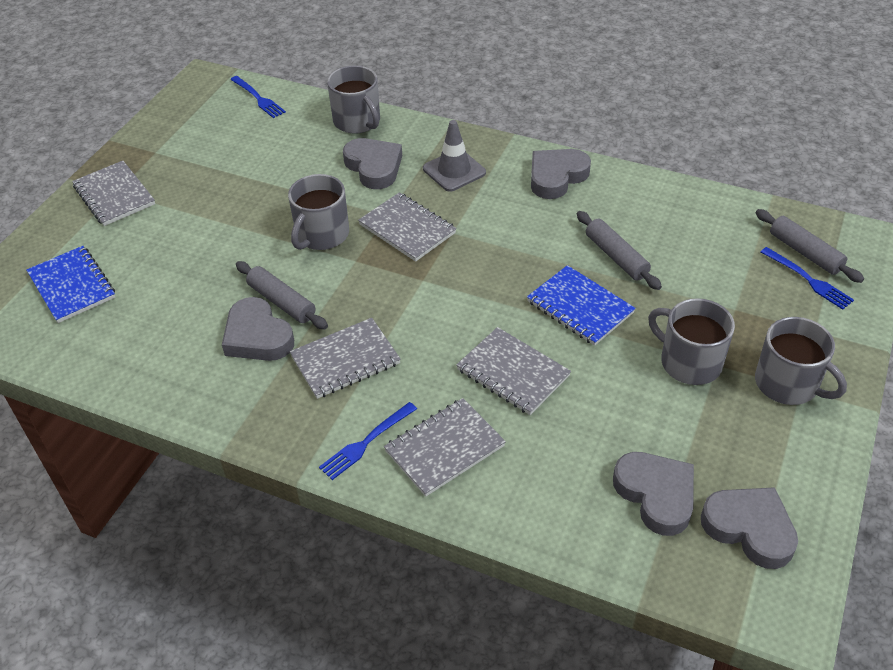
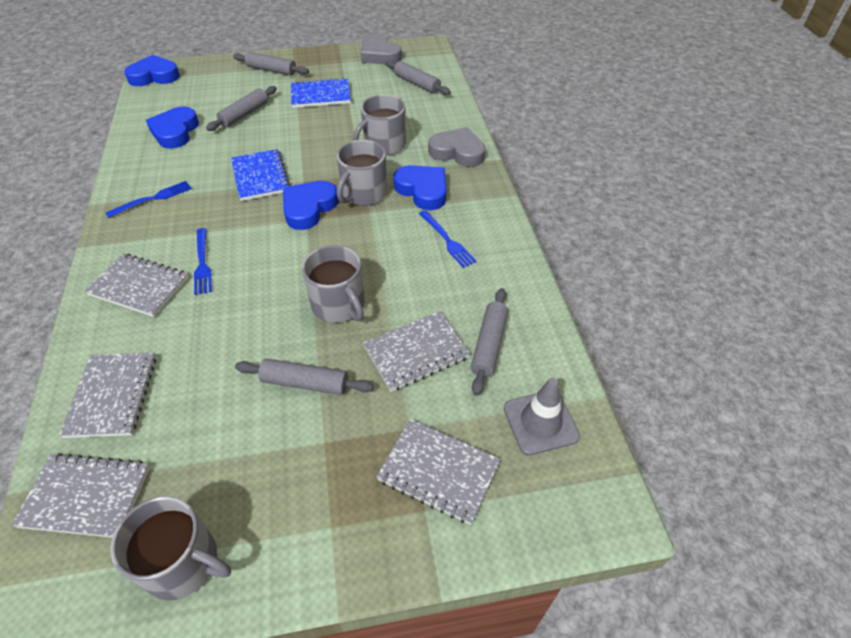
blue heart: none = 0 -> [124,55,180,86] [146,106,199,149] [283,181,338,230] [393,165,447,210] = 4
grey heart: [222,297,294,361] [343,138,402,189] [531,149,591,199] [613,452,694,536] [701,487,798,569] = 5 -> [361,34,402,65] [428,127,485,167] = 2
grey rolling pin: [236,261,328,329] [577,211,662,290] [756,209,864,283] = 3 -> [206,86,277,131] [233,52,309,76] [235,359,374,395] [386,60,451,95] [471,288,508,396] = 5

